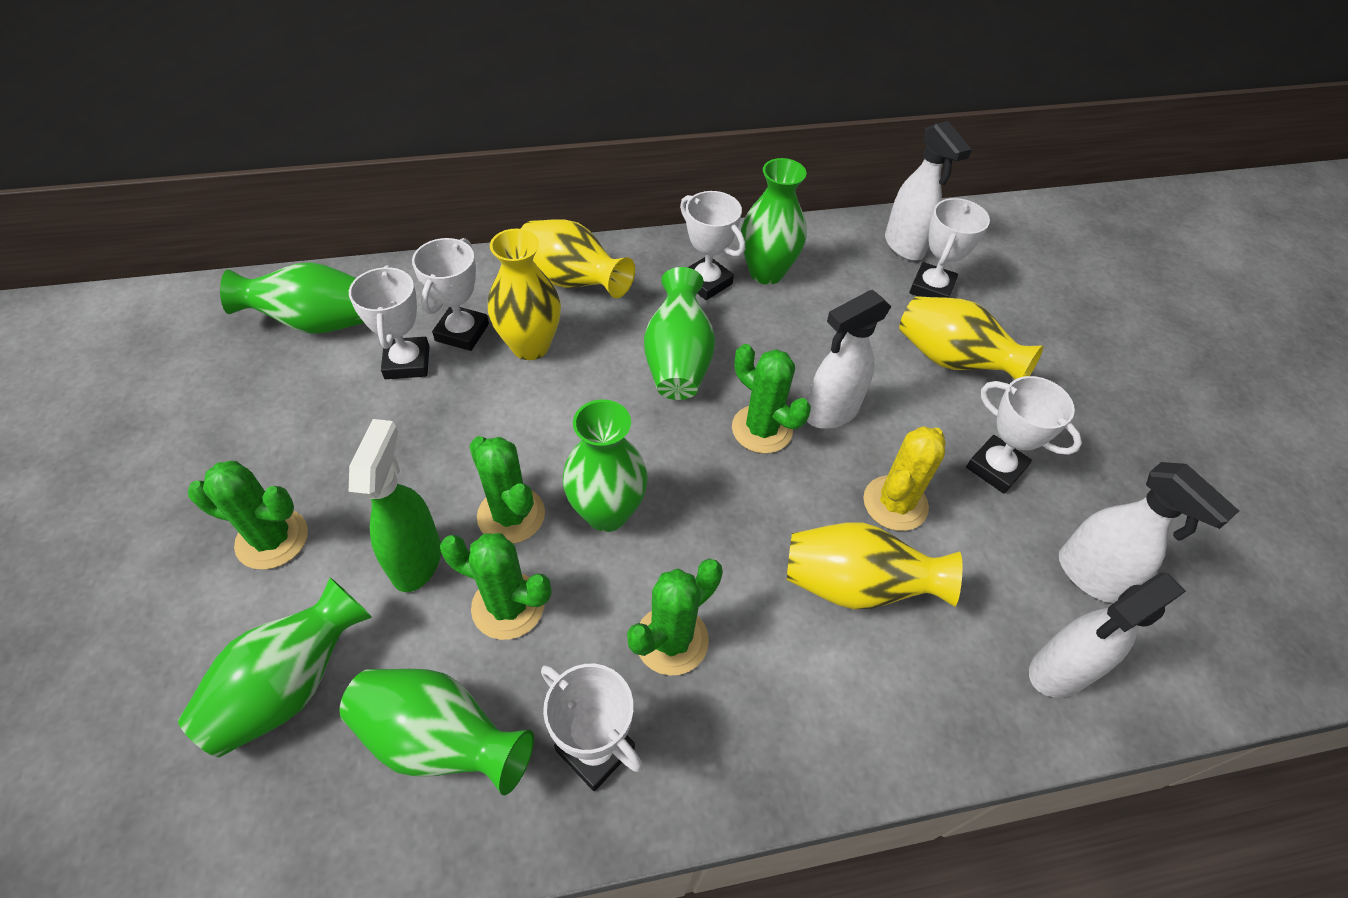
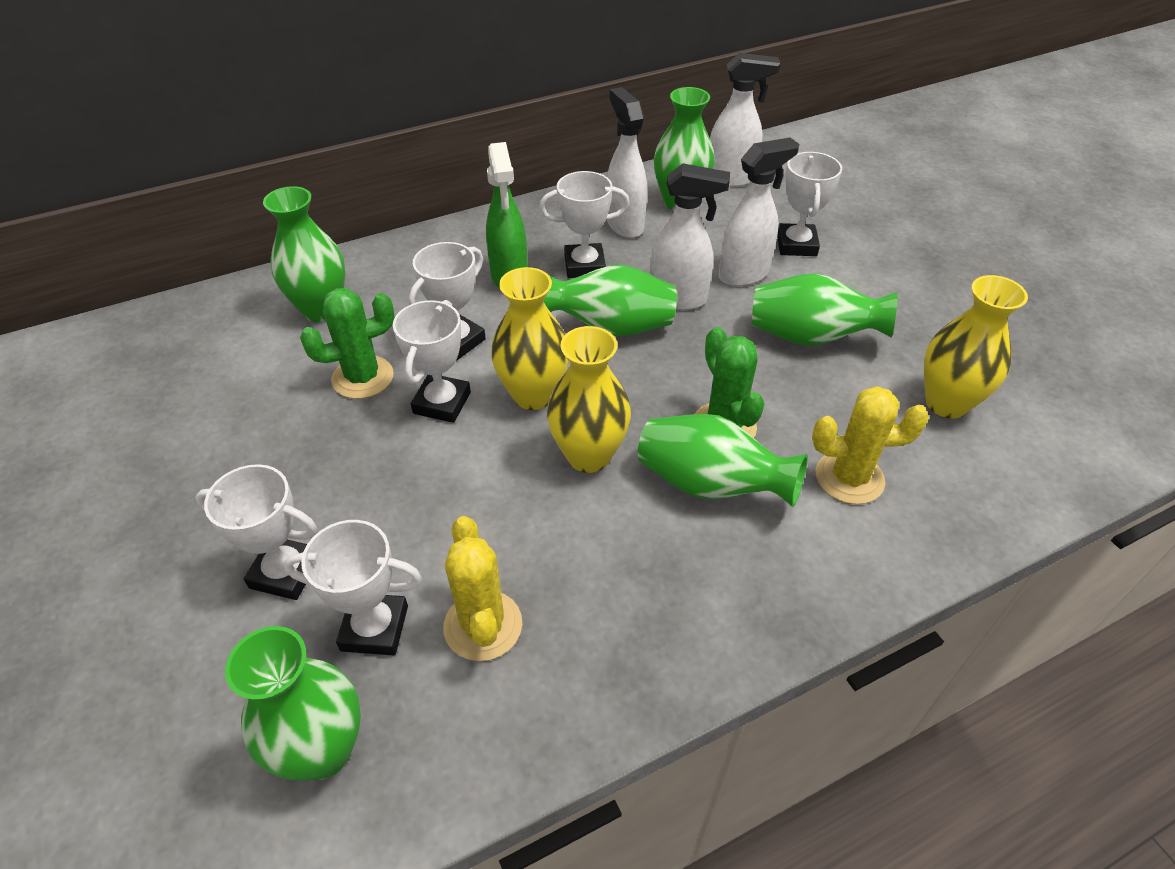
green cactus: [188,461,308,570] [440,533,551,640] [469,436,545,544] [627,559,723,676] [732,344,811,454] = 5 -> [300,288,394,399] [695,327,764,438] = 2
yellow cactus: [863,426,946,531] = 1 -> [443,516,522,661] [812,386,929,504] = 2
yellow vase: [488,229,561,360] [521,219,635,298] [787,522,962,610] [899,296,1044,380] = 4 -> [491,267,568,410] [547,326,631,473] [924,275,1028,419] = 3

